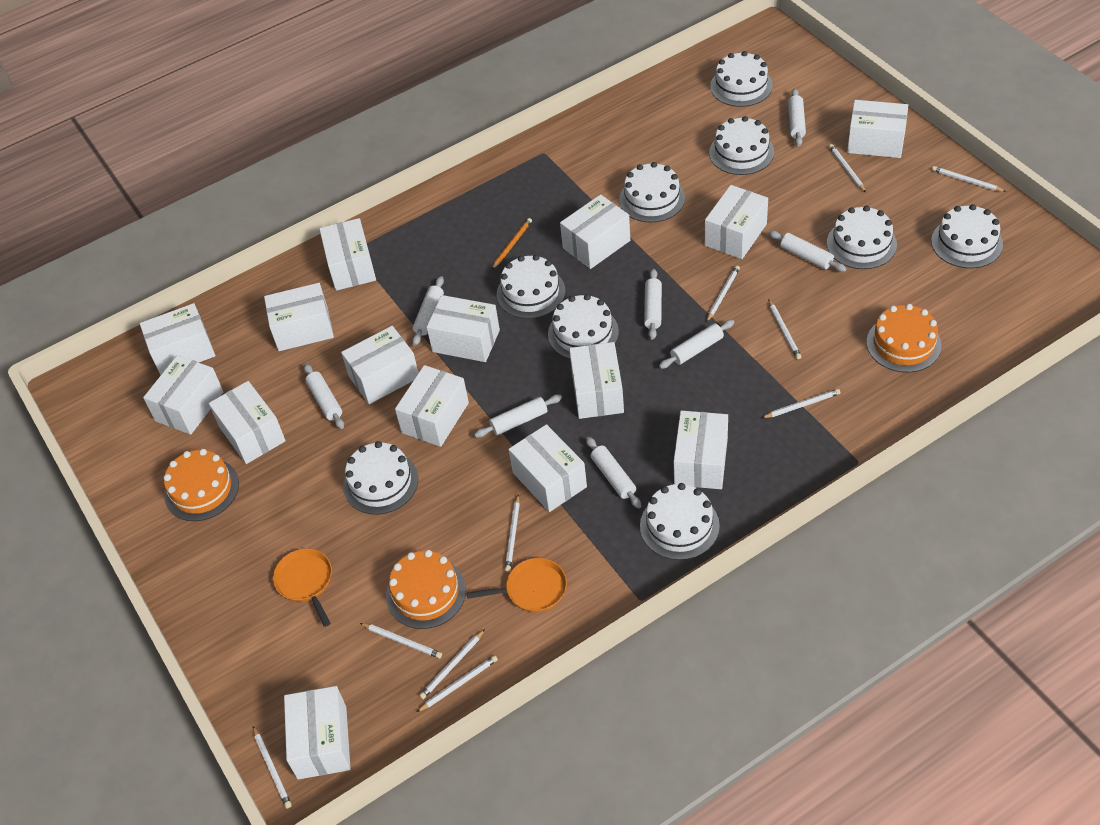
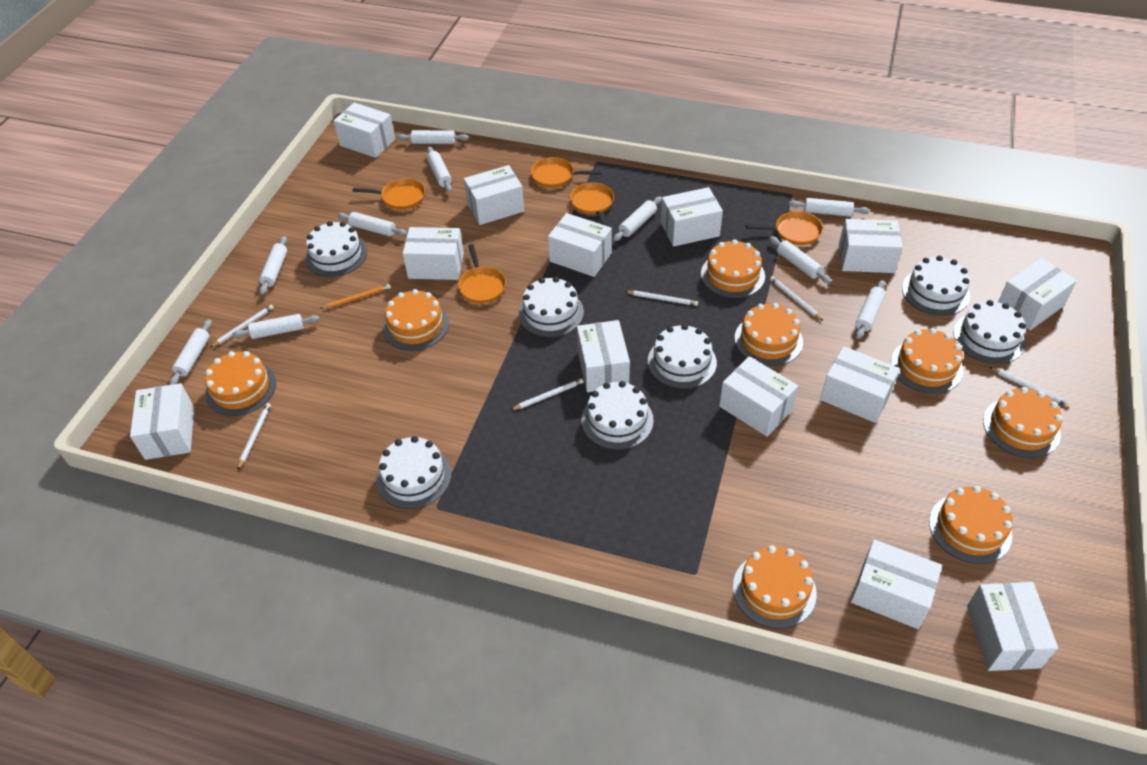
orange cake: [164,449,239,521] [386,550,466,629] [867,304,942,373] = 3 -> [205,351,276,416] [383,289,449,351] [701,239,765,298] [733,545,817,629] [735,303,803,366] [891,328,963,394] [929,485,1013,564] [983,387,1062,458] = 8
orange pan: [273,548,332,627] [467,558,567,612] = 2 -> [353,178,425,210] [458,244,506,303] [531,157,602,188] [570,182,614,226] [746,211,823,245] = 5
white box: [140,303,215,375] [143,355,223,435] [209,381,286,464] [264,283,334,351] [284,686,351,779] [319,218,376,291] [341,326,419,404] [395,365,469,447] [426,295,500,362] [509,424,587,512] [560,194,630,269] [569,342,624,419] [674,410,728,489] [705,185,768,259] [847,100,908,158] = 15 -> [130,383,194,460] [333,103,395,158] [403,227,464,280] [464,165,525,225] [548,213,612,277] [577,320,630,392] [661,187,723,247] [719,356,798,437] [820,346,900,423] [839,219,903,273] [851,539,942,629] [967,582,1058,671] [998,258,1077,330] = 13
white cake: [343,441,418,515] [497,255,565,319] [548,294,619,359] [619,162,685,223] [640,483,720,560] [709,116,774,175] [710,51,773,107] [827,206,897,269] [931,204,1003,268] = 9 -> [305,221,367,277] [376,436,451,509] [518,277,584,337] [581,381,654,450] [648,324,717,389] [902,256,970,316] [953,300,1026,364] = 7
white pencil: [253,726,292,809] [360,623,442,659] [417,655,498,712] [419,629,485,699] [505,495,520,572] [706,266,740,322] [762,389,840,418] [768,299,801,359] [829,144,866,192] [932,166,1006,192] = 10 -> [210,305,274,348] [238,403,271,469] [511,378,584,410] [625,291,698,306] [770,276,823,321] [990,367,1070,407] = 6
white rolling pin: [304,364,344,429] [412,276,444,345] [474,394,562,438] [586,437,642,509] [644,269,662,340] [659,320,735,369] [769,231,846,272] [788,89,806,146] = 8 -> [170,319,212,385] [232,314,320,339] [259,236,287,295] [337,212,407,237] [397,130,469,144] [427,147,452,192] [613,196,662,241] [769,236,831,283] [789,198,870,217] [855,280,885,339] = 10

